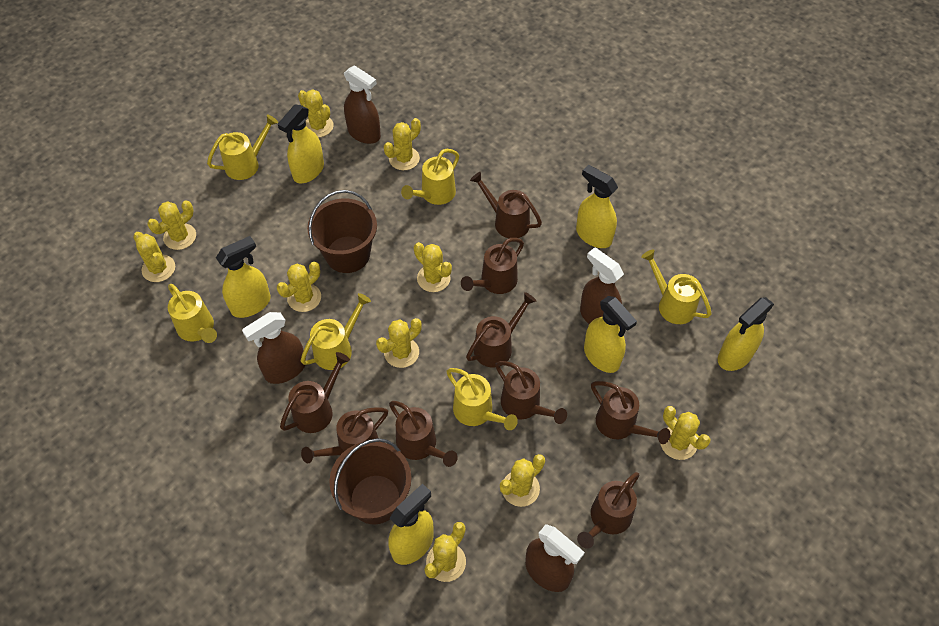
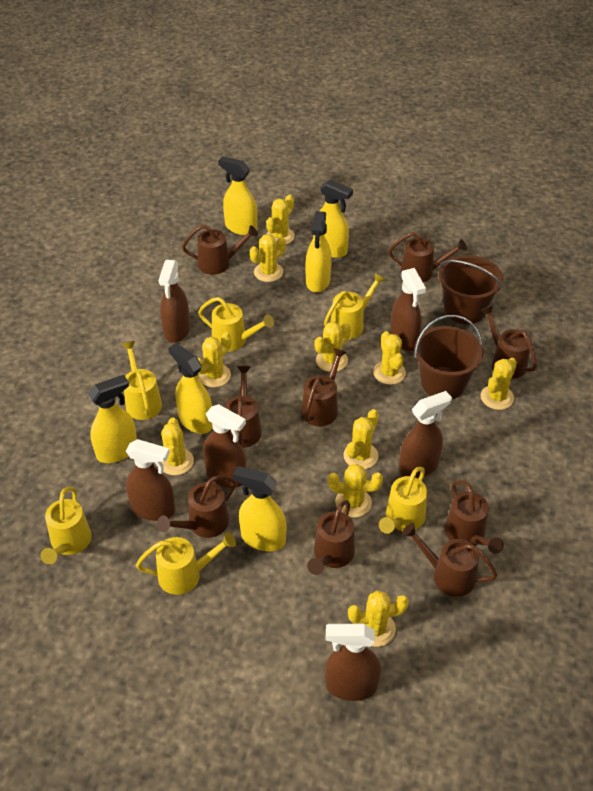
brown spray bottle: [242,312,306,384] [344,65,381,144] [525,524,585,592] [580,247,624,324] = 4 -> [126,439,175,521] [159,260,190,343] [203,404,246,488] [325,624,381,701] [390,268,426,351] [399,391,452,478] = 6

